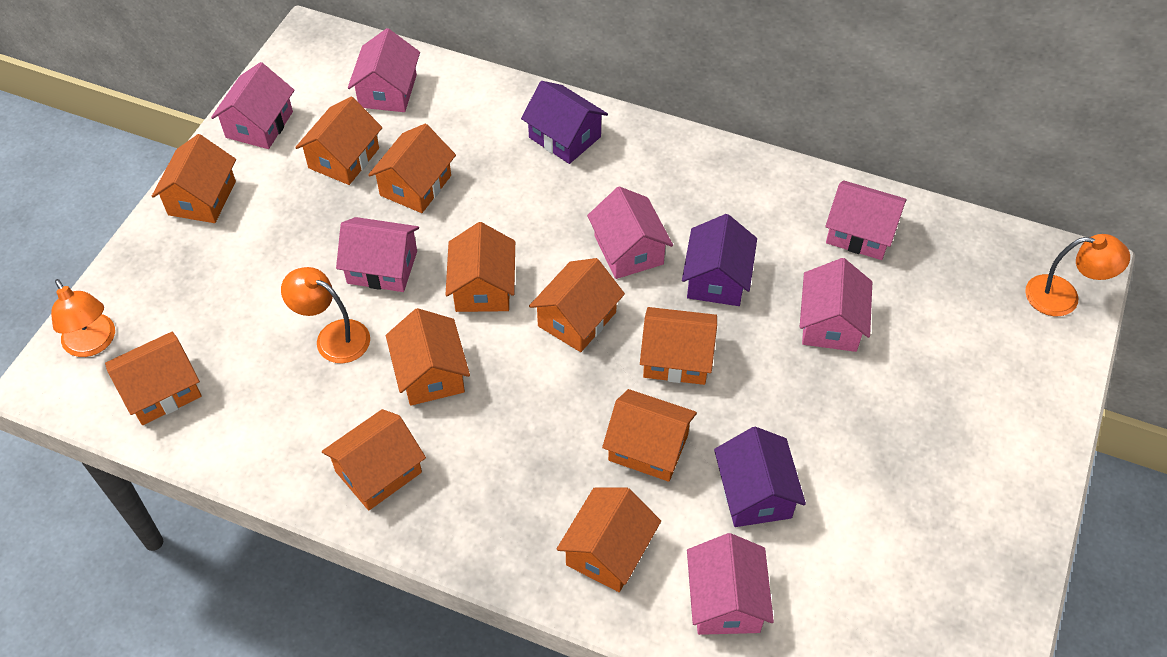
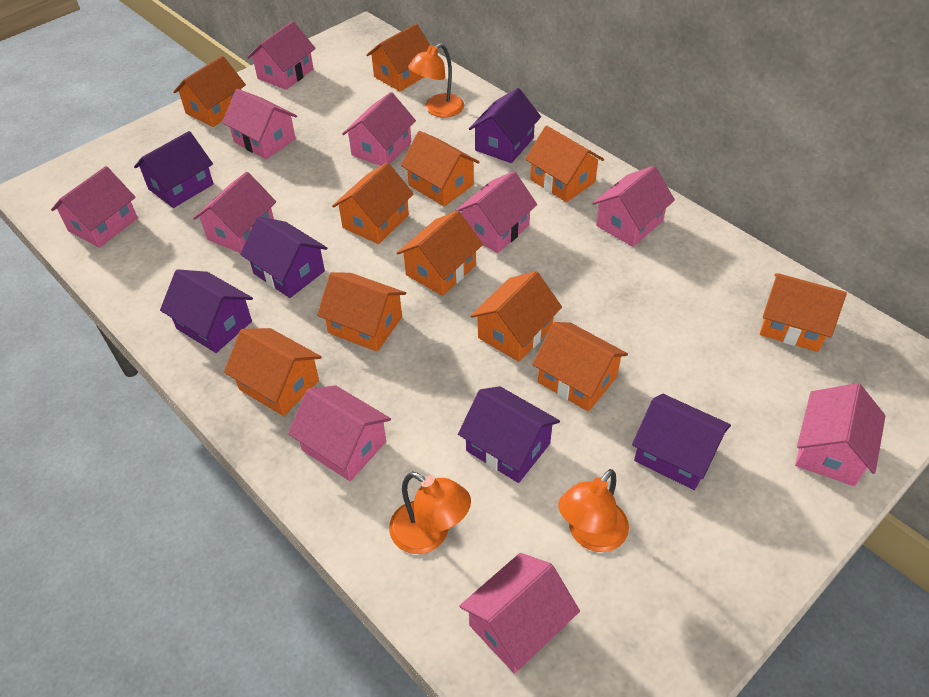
pink house: [211,62,294,149] [336,217,419,292] [348,28,420,112] [587,187,673,279] [687,533,774,635] [800,258,872,352] [825,180,907,260] = 7 -> [51,166,138,248] [193,172,276,253] [222,89,297,159] [247,21,316,90] [288,385,391,481] [342,92,416,166] [455,171,537,253] [459,553,580,674] [592,166,675,247] [795,383,885,486] = 10
purple house: [521,81,608,164] [682,214,757,306] [714,427,806,527] = 3 -> [134,131,214,208] [160,269,253,353] [240,216,327,298] [458,386,560,483] [469,88,541,163] [632,394,731,490] = 6

